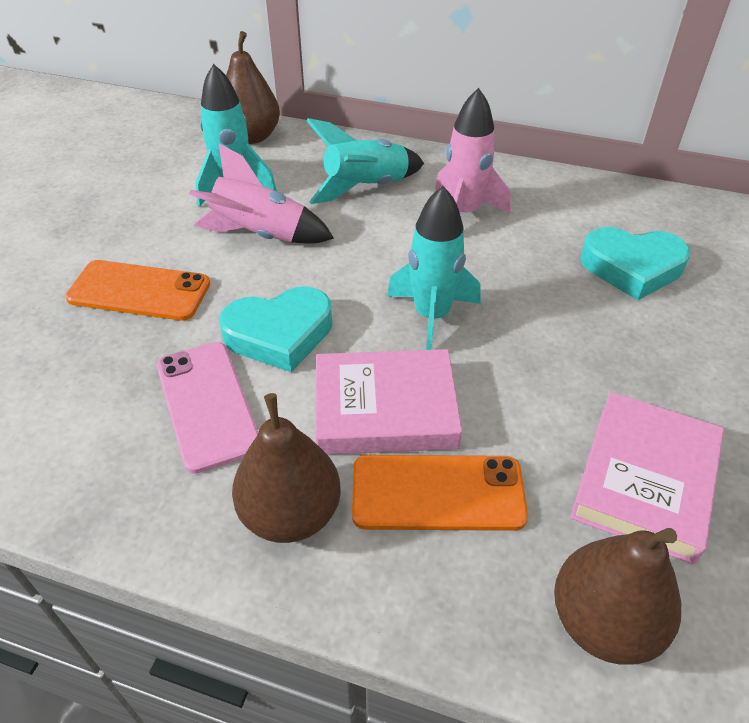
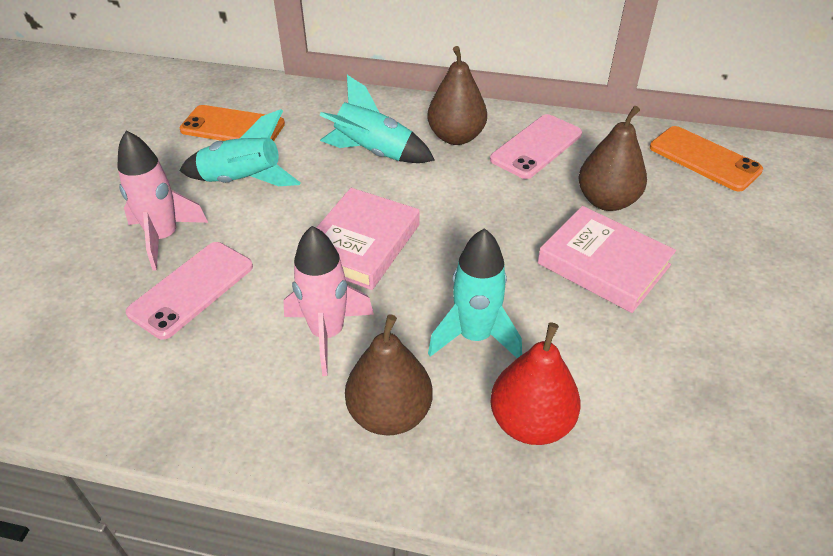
pink phone: [157,342,258,474] = 1 -> [126,242,253,339] [490,114,582,179] = 2
red pear: none = 0 -> [490,322,581,445] = 1
turquoise heart: [219,286,332,372] [580,227,690,300] = 2 -> none = 0

